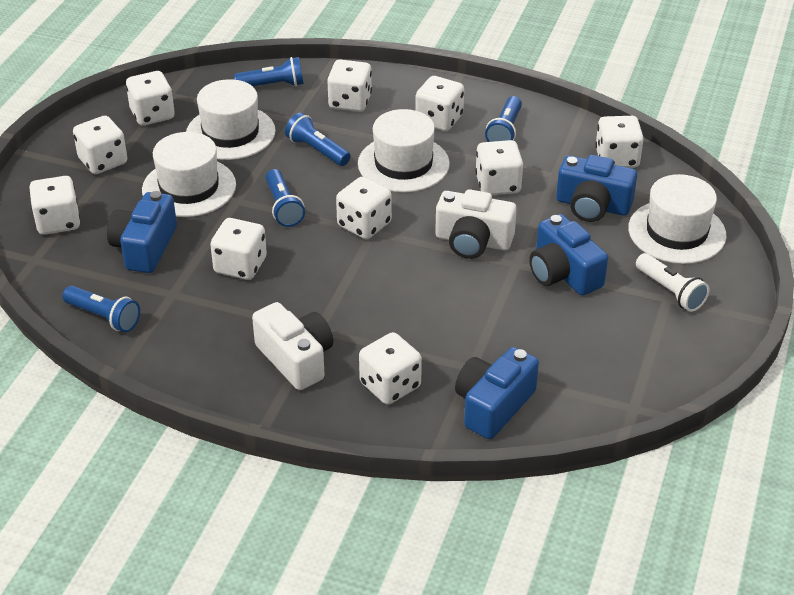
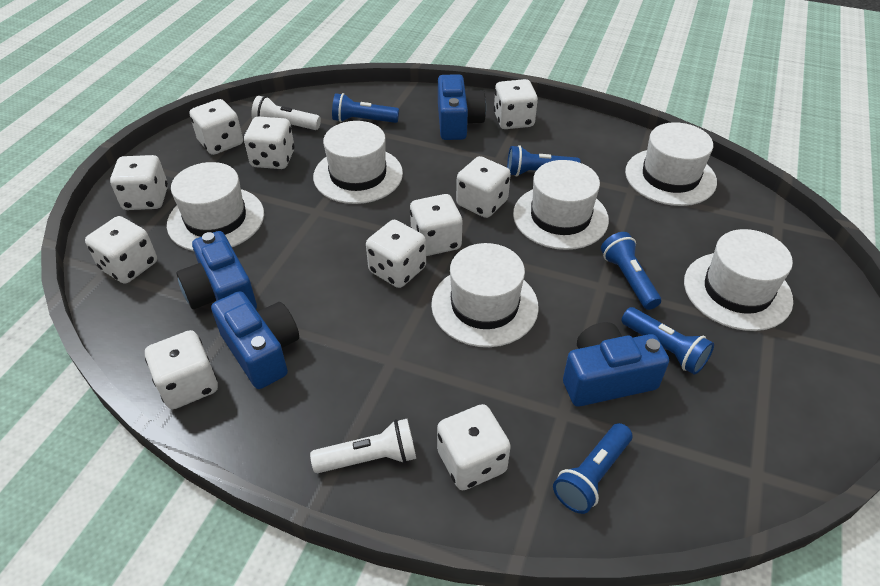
white camera: [252,302,333,390] [435,189,517,259] = 2 -> none = 0
white flashlight: [636,253,709,312] = 1 -> [251,96,321,130] [310,419,416,473] = 2
white hat: [142,132,236,217] [186,79,276,160] [358,109,450,193] [628,174,726,264] = 4 -> [167,162,264,251] [313,121,403,204] [431,243,539,347] [513,160,609,250] [625,122,717,206] [684,229,793,331] = 6

